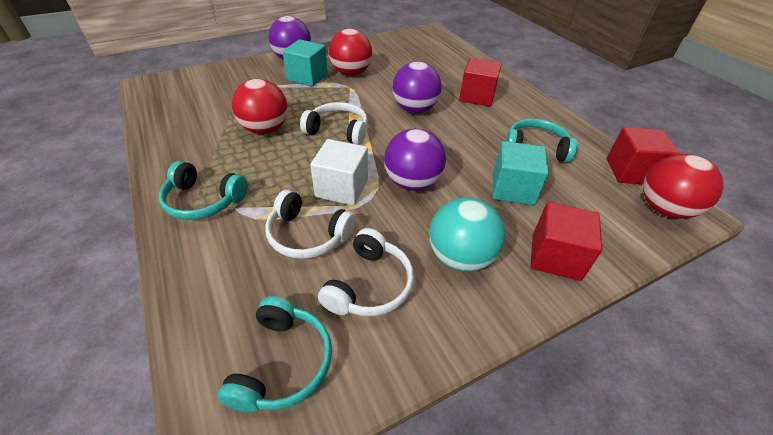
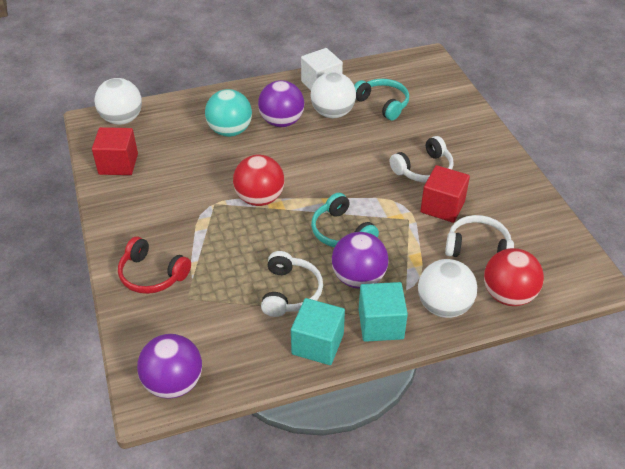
red ball: [232,79,288,134] [329,29,372,76] [643,154,724,219] = 3 -> [233,155,284,206] [484,248,544,306] = 2
red cube: [459,58,502,107] [530,202,602,281] [606,127,680,184] = 3 -> [92,127,138,175] [420,165,470,223] = 2
red headphones: none = 0 -> [118,237,191,294] = 1
turquoise headphones: [159,161,248,220] [217,296,332,413] [506,118,577,163] = 3 -> [311,193,379,247] [354,79,409,121] = 2
white ball: none = 0 -> [94,78,142,125] [310,72,356,118] [418,259,477,318] = 3

